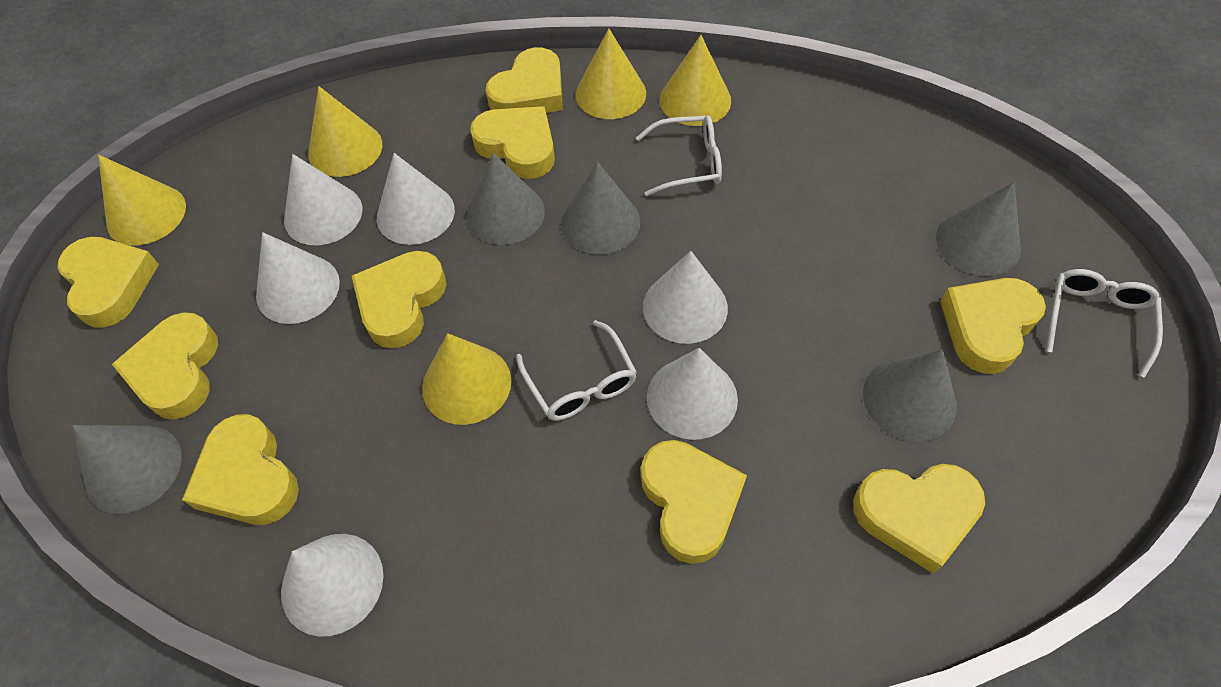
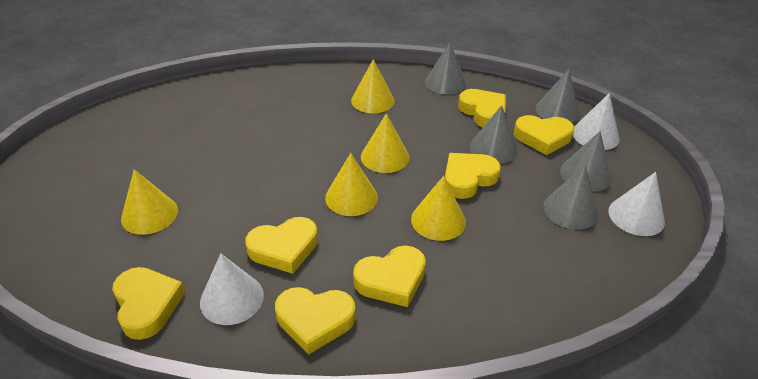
white cone: [256,232,340,324] [281,534,383,637] [284,154,362,245] [377,153,455,245] [643,251,728,344] [647,348,738,440] = 6 -> [200,254,264,325] [573,93,620,150] [608,172,665,236] = 3
white glasses: [516,320,637,421] [636,115,722,196] [1046,269,1163,378] = 3 -> none = 0
yellow heart: [58,237,159,328] [112,312,218,419] [182,414,299,525] [352,251,447,348] [470,107,555,179] [486,47,563,113] [641,440,747,564] [853,464,985,574] [940,278,1046,374] = 9 -> [112,267,185,340] [245,217,318,274] [275,287,356,354] [353,245,426,307] [445,153,501,199] [458,89,506,127] [514,115,574,155] = 7

